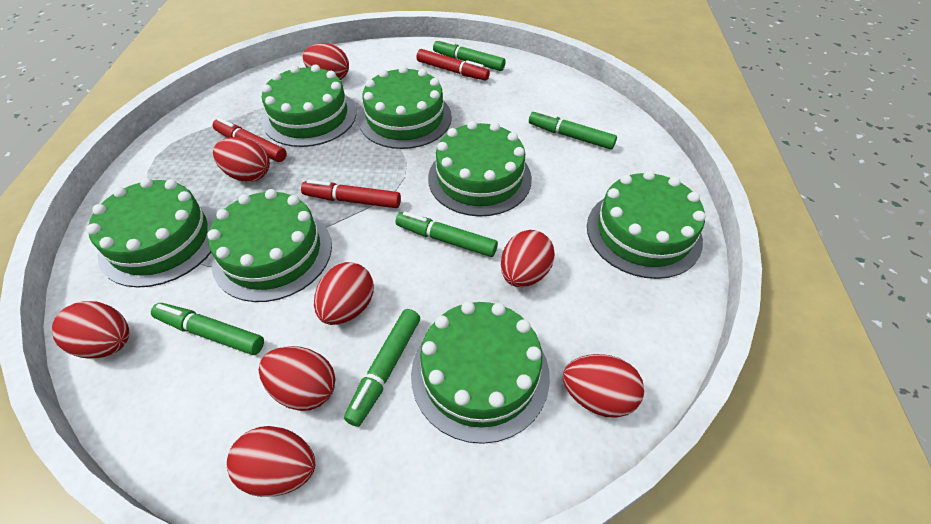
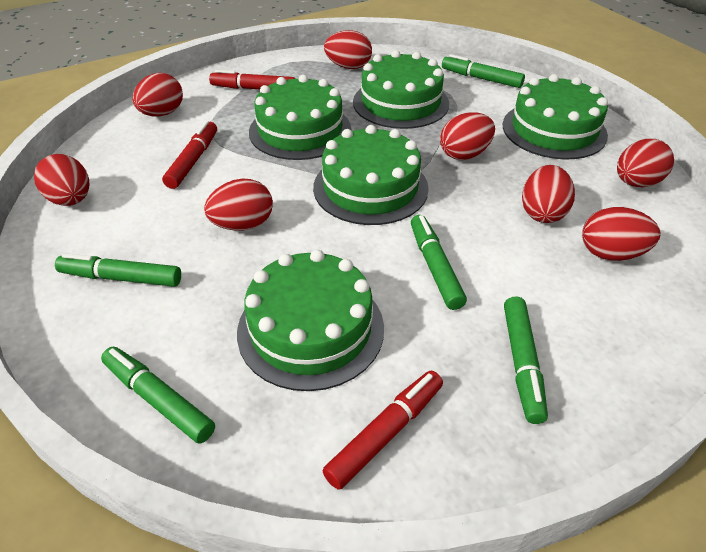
green cake: [87,178,217,288] [207,189,332,302] [262,65,356,147] [359,66,452,149] [411,301,550,444] [428,121,532,217] [587,170,706,279] = 7 -> [237,250,384,391] [249,75,351,160] [313,125,429,225] [353,50,449,129] [503,74,608,159] = 5

